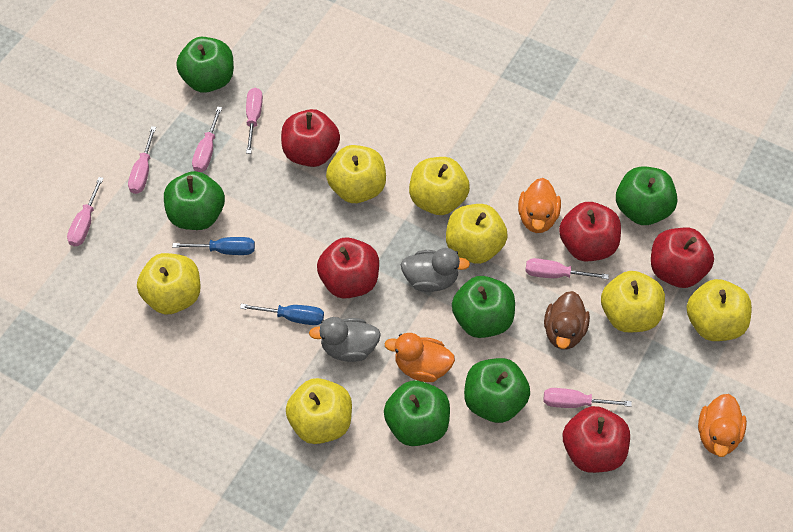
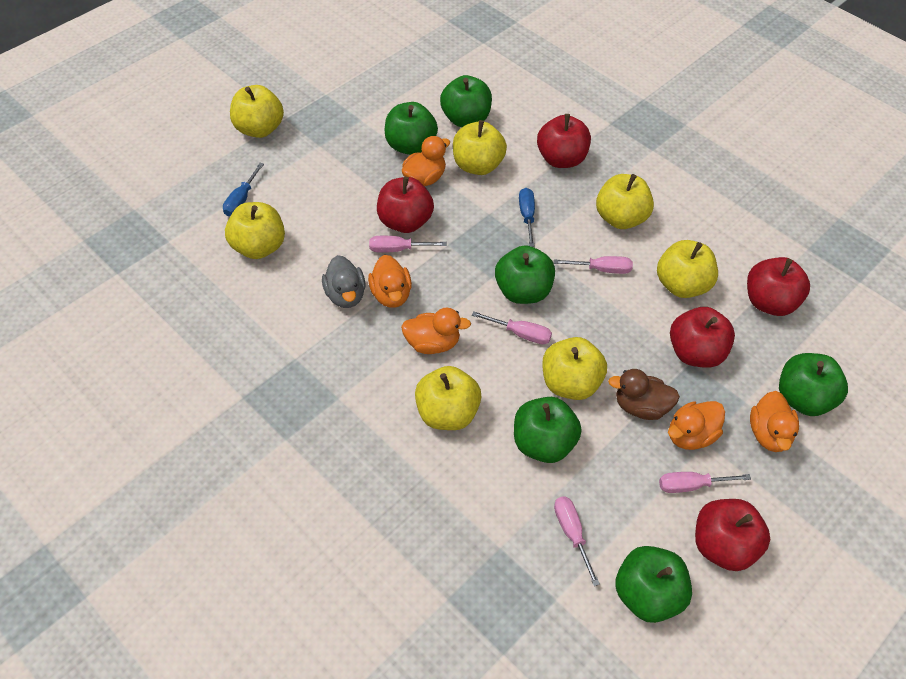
grey duck: [309,317,381,362] [401,248,470,292] = 2 -> [322,255,365,308] = 1
orange duck: [384,333,455,382] [518,178,561,233] [698,394,747,457] = 3 -> [368,255,412,308] [401,308,471,354] [402,136,450,186] [668,401,725,450] [750,391,799,452] = 5
pink screwdriver: [67,177,104,246] [128,126,156,194] [192,107,222,172] [246,88,263,154] [525,258,609,279] [543,388,632,408] = 6 -> [369,236,447,253] [472,311,552,344] [554,256,633,274] [554,496,600,586] [659,472,751,493] = 5

